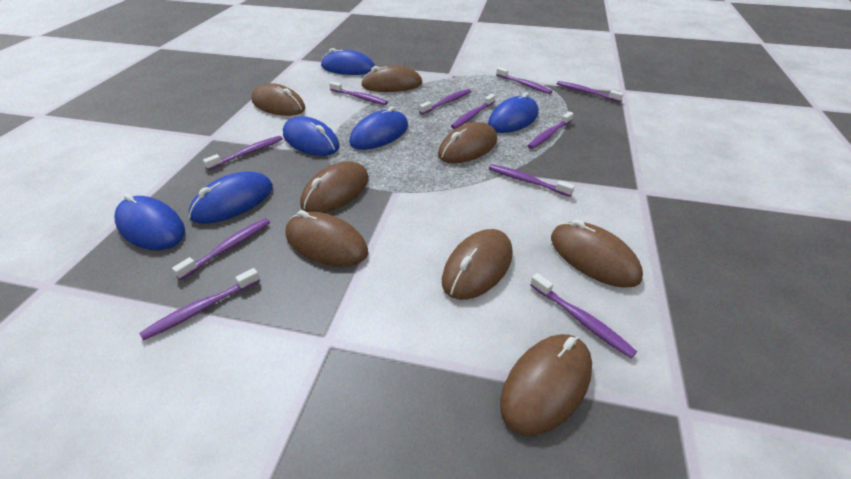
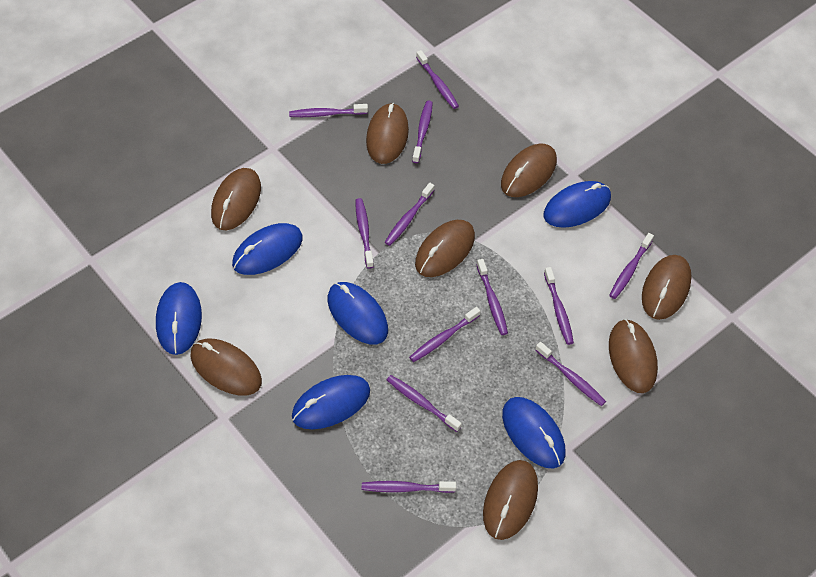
purple toothbrush: [139,268,260,340] [172,218,270,280] [203,136,283,170] [329,81,388,105] [419,89,471,114] [451,94,496,129] [489,164,575,197] [496,67,552,94] [527,111,574,149] [530,273,637,358] [556,81,624,102] = 11 -> [289,104,368,117] [355,198,374,269] [362,481,456,493] [385,183,435,246] [387,375,462,432] [409,307,481,362] [412,100,433,163] [416,50,459,109] [477,259,508,335] [535,342,606,406] [544,267,574,345] [609,233,654,299] = 12

